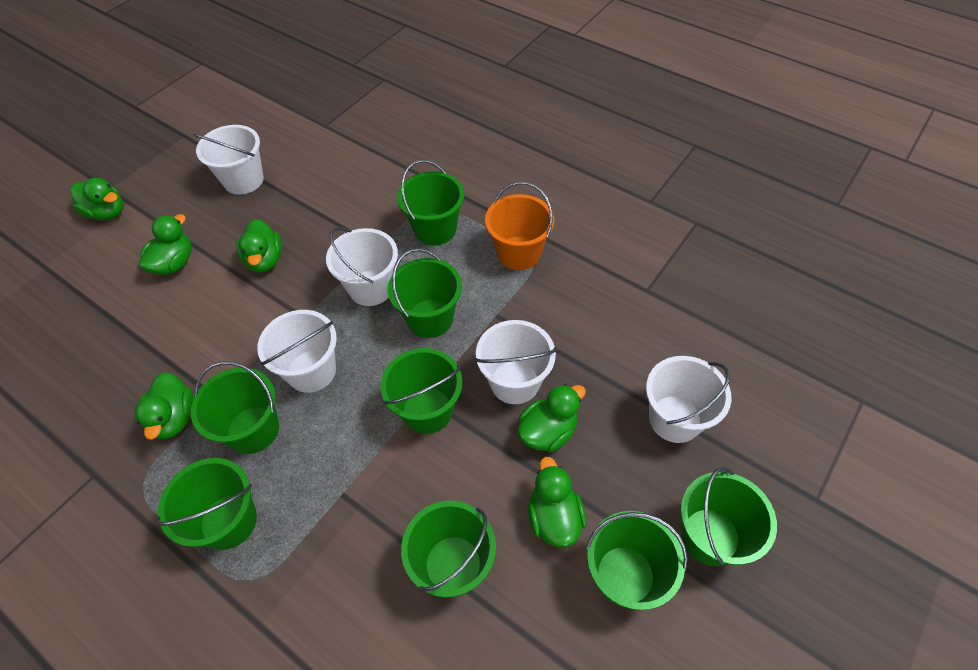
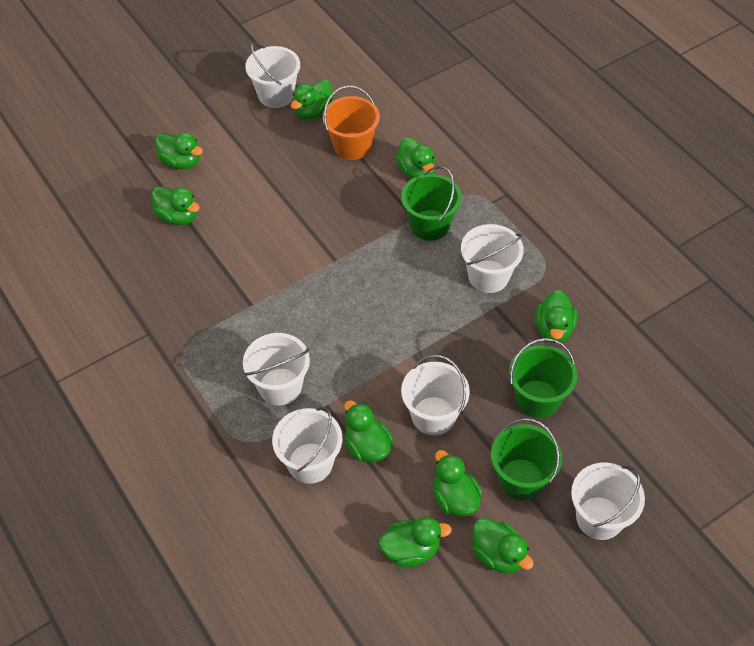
green bucket: [155,458,257,550] [191,361,279,454] [380,348,462,434] [388,248,462,338] [397,160,464,245] [401,500,496,598] [586,511,688,610] [681,467,777,566] = 8 -> [401,166,462,241] [491,418,562,500] [509,338,577,418] = 3
green duck: [70,178,124,221] [135,372,194,440] [139,214,192,275] [237,219,282,272] [518,384,586,452] [528,457,586,547] = 6 -> [151,186,200,225] [155,132,203,170] [291,80,334,120] [344,400,393,463] [378,516,452,567] [396,137,435,179] [433,450,483,517] [472,518,534,574] [536,290,577,343] = 9
white bucket: [193,125,264,195] [257,310,337,393] [326,227,398,306] [475,320,557,404] [646,356,732,443] = 5 -> [243,333,310,405] [245,43,300,108] [272,407,343,484] [401,355,470,435] [461,224,524,293] [571,463,645,540] = 6

